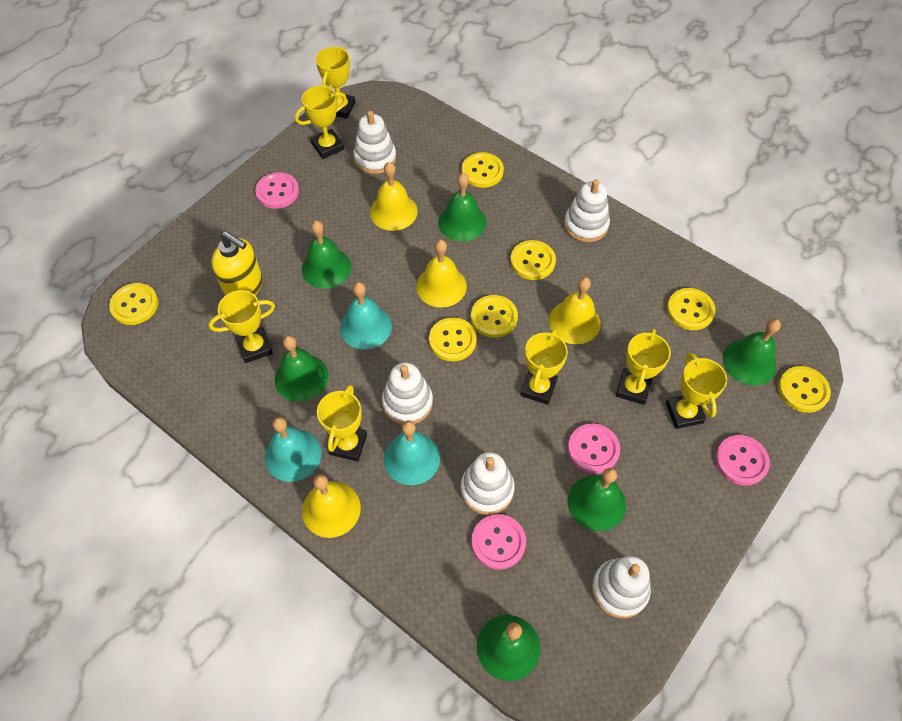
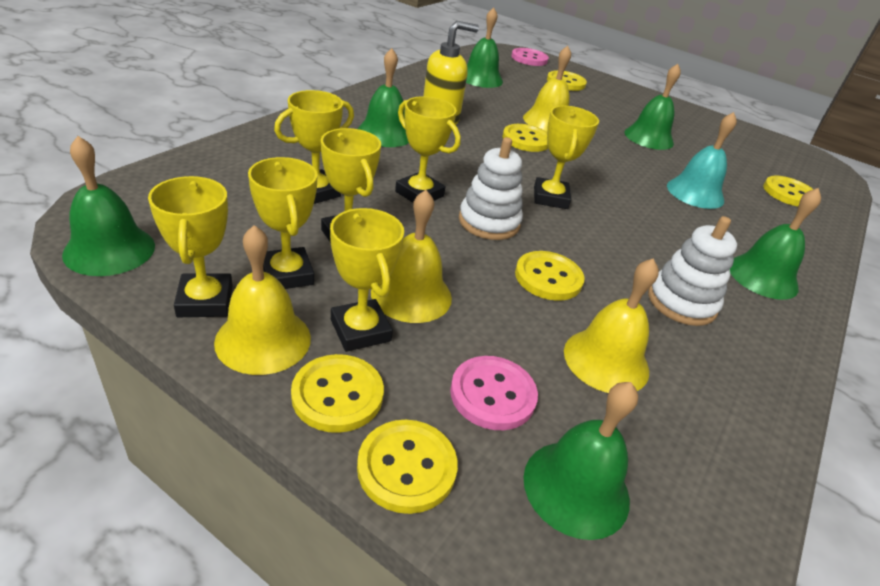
pink button: [255,172,299,209] [471,514,526,570] [568,424,620,474] [715,435,770,486] = 4 -> [450,356,538,430] [511,48,549,66] = 2
turquoise bell: [265,417,321,482] [340,282,392,349] [384,420,440,485] = 3 -> [667,112,737,209] = 1
white stacking toy: [353,111,396,174] [382,363,433,424] [461,452,515,515] [564,179,610,242] [592,556,651,618] = 5 -> [459,137,523,240] [648,216,737,326] = 2
yellow button: [109,283,159,325] [429,317,477,361] [462,152,504,188] [471,295,518,338] [510,240,556,280] [667,288,715,330] [778,366,831,413] = 7 -> [291,354,384,433] [357,420,458,514] [502,124,548,152] [515,251,584,301] [547,70,587,91] [763,176,814,206] = 6

